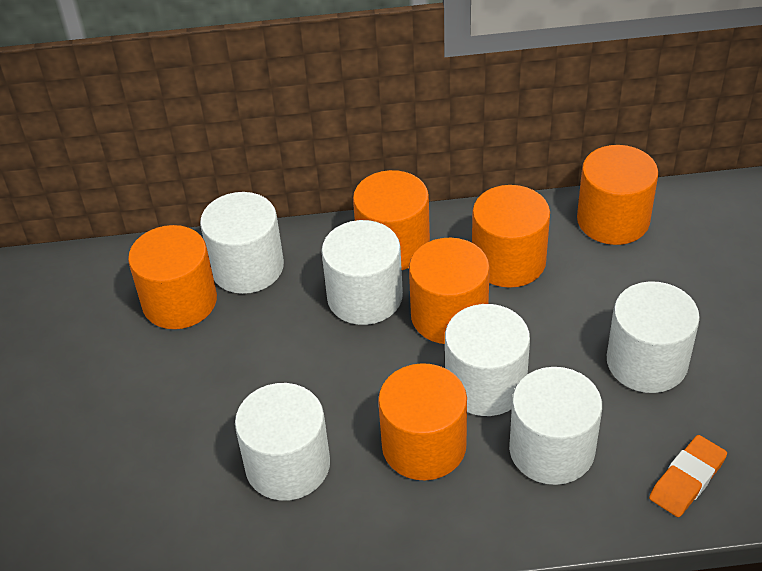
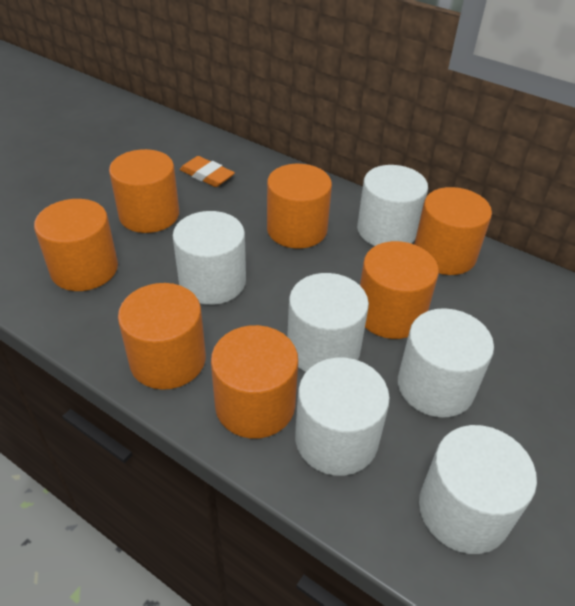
orange cylinder: [128,225,217,329] [353,170,430,270] [378,363,467,481] [409,238,490,344] [472,185,550,288] [577,145,658,245] = 6 -> [34,199,118,291] [109,149,179,233] [118,283,206,390] [211,325,298,439] [267,164,332,249] [360,241,439,339] [414,187,492,275] = 7

